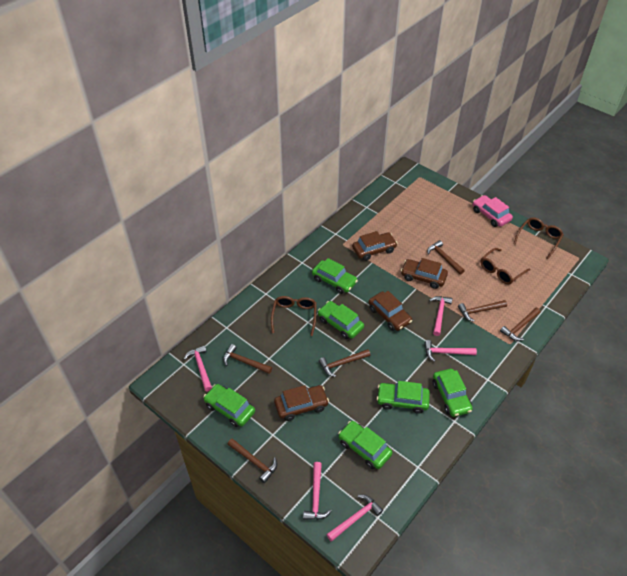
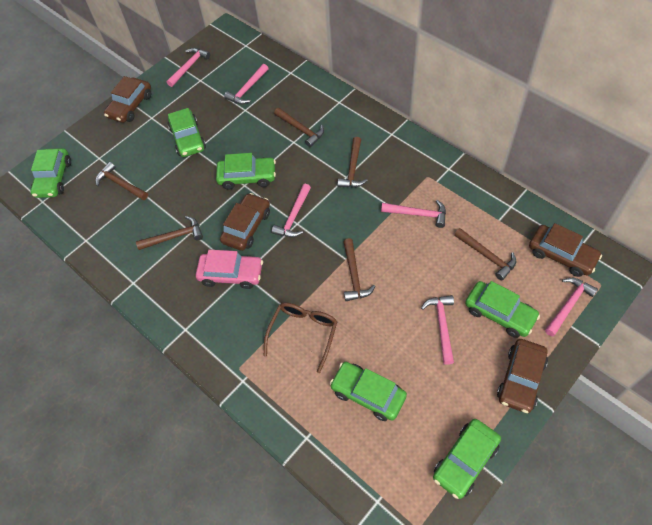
brown glasses: [271,296,317,336] [480,248,530,285] [513,217,564,259] = 3 -> [264,302,337,373] = 1
pink hammer: [184,345,212,391] [303,462,332,520] [326,495,383,542] [424,340,477,362] [429,296,453,336] = 5 -> [167,48,210,87] [224,64,269,104] [271,184,311,237] [381,200,446,228] [421,295,454,365] [545,278,598,336] = 6

